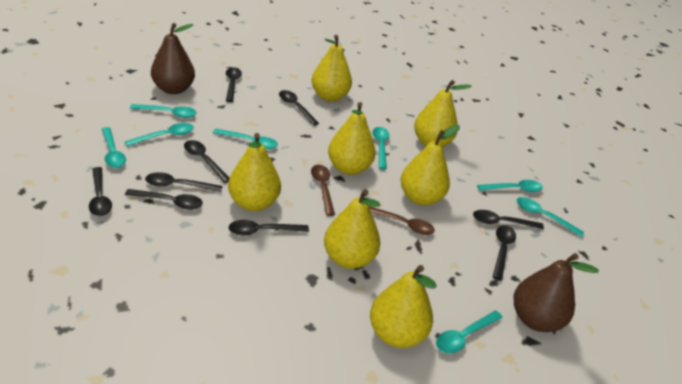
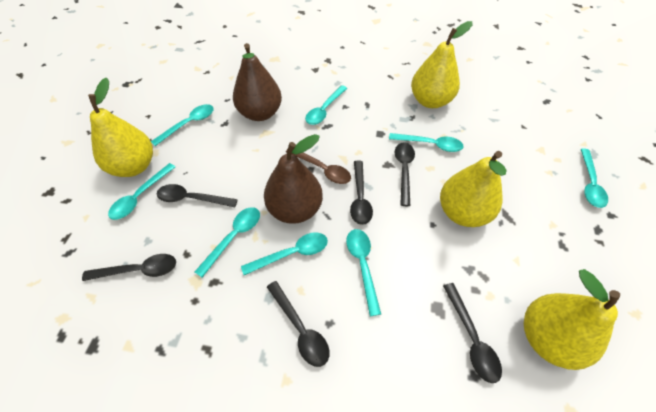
black spoon: [89,167,112,216] [125,189,203,210] [145,172,223,192] [184,140,229,183] [226,67,242,102] [228,220,309,236] [279,90,319,126] [473,210,544,229] [493,225,516,281] = 9 -> [82,254,176,281] [157,184,238,207] [267,281,330,367] [350,161,373,225] [395,142,415,206] [443,283,502,383] = 6
brown spoon: [311,165,335,216] [369,206,435,235] = 2 -> [286,149,351,184] = 1
yellow pear: [228,133,281,211] [311,35,352,101] [324,189,381,269] [328,102,375,175] [370,265,437,348] [400,125,460,206] [414,80,472,147] = 7 -> [88,78,153,177] [411,21,473,108] [440,151,507,227] [524,269,620,370] = 4

